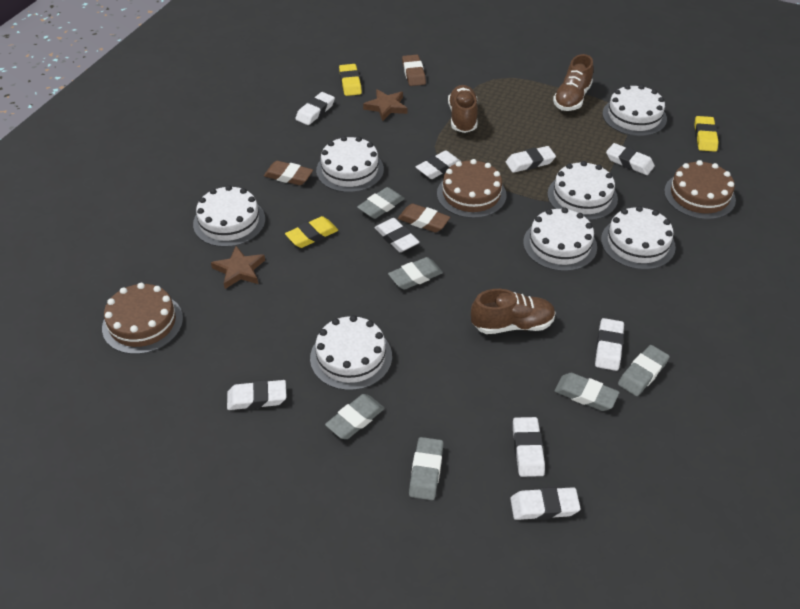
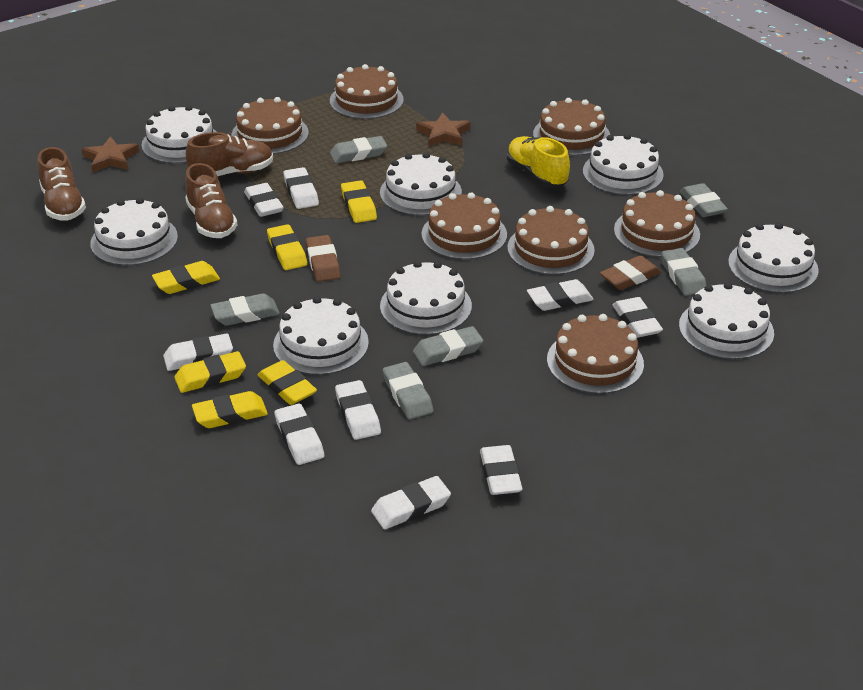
brown cake: [102,283,183,354] [437,159,506,218] [664,160,736,220] = 3 -> [231,97,309,154] [330,64,404,119] [421,192,507,260] [507,206,595,275] [533,98,610,156] [547,314,644,394] [614,190,700,257] = 7
brown eraser: [264,161,313,185] [398,204,450,232] [402,55,426,86] = 3 -> [306,235,341,282] [600,255,661,290] = 2
white cake: [193,185,265,247] [310,315,392,390] [316,136,384,192] [523,208,597,271] [547,161,618,220] [601,206,676,270] [603,85,667,136] = 7 -> [90,198,178,266] [141,105,216,164] [273,296,369,375] [380,152,462,216] [380,261,472,335] [583,134,664,195] [679,282,774,359] [728,223,819,293] = 8
yellow eraser: [285,216,338,248] [339,64,362,96] [694,116,719,152] = 3 -> [152,261,220,294] [174,351,246,393] [192,391,268,428] [258,360,317,405] [267,224,307,270] [341,180,377,223] = 6
yellow shoe: none = 0 -> [507,136,570,187] = 1

